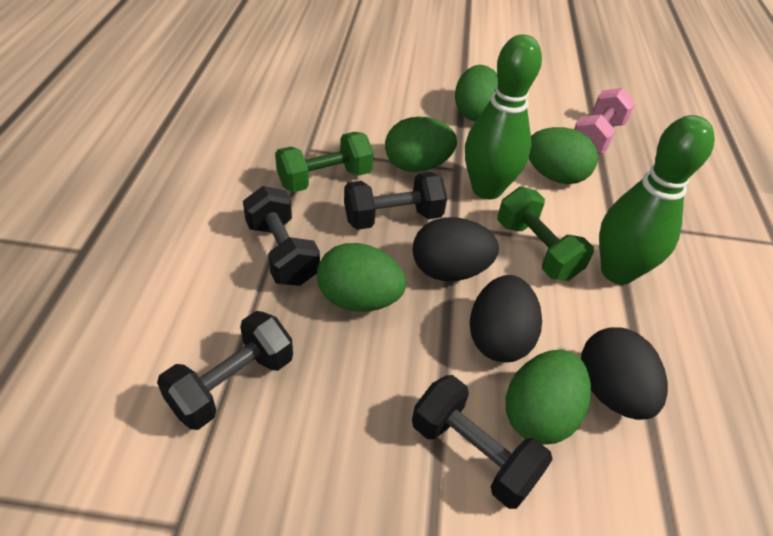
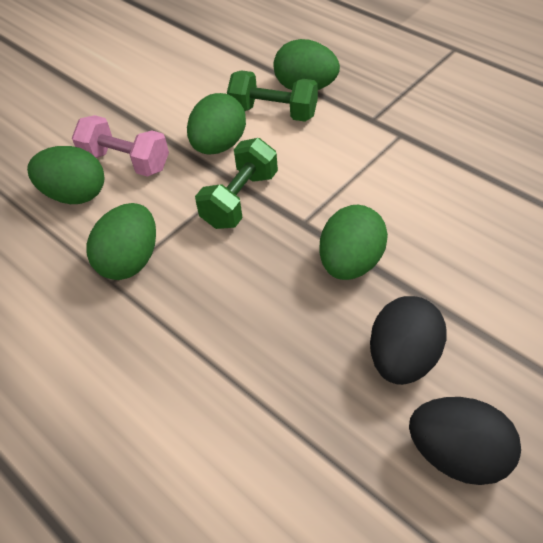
black dumbbell: [157,311,293,430] [243,186,320,286] [344,172,447,230] [412,375,553,509] = 4 -> none = 0
black egg: [412,217,499,281] [470,275,542,363] [581,327,668,420] = 3 -> [370,296,447,385] [409,397,521,485] = 2
green bowling pin: [465,34,542,200] [599,115,715,285] = 2 -> none = 0

